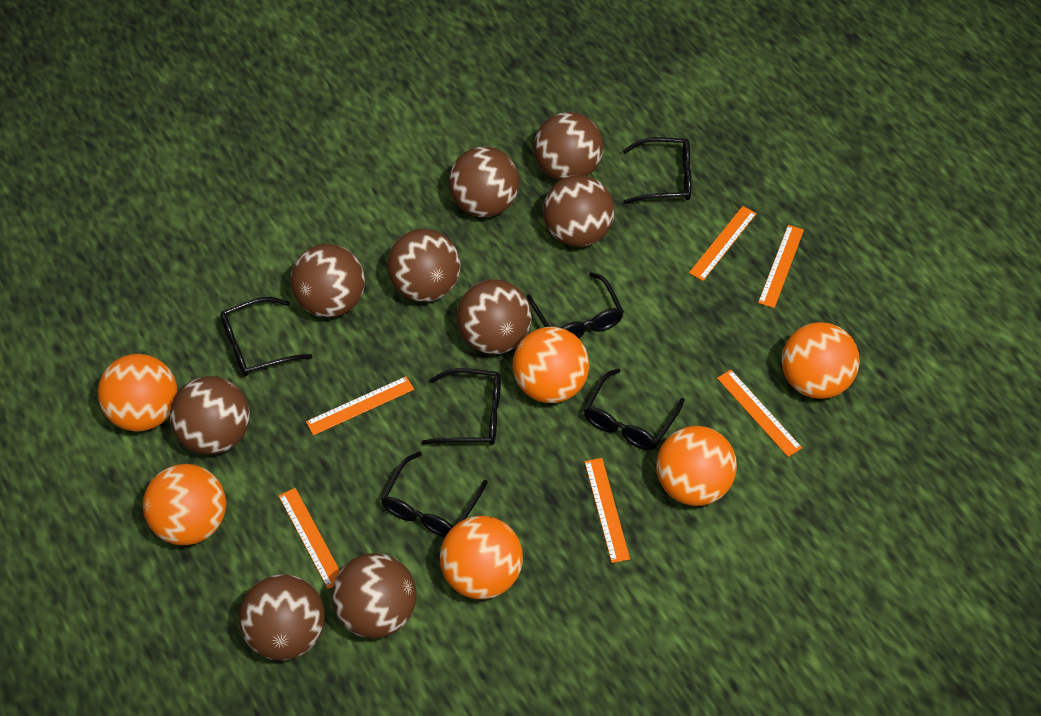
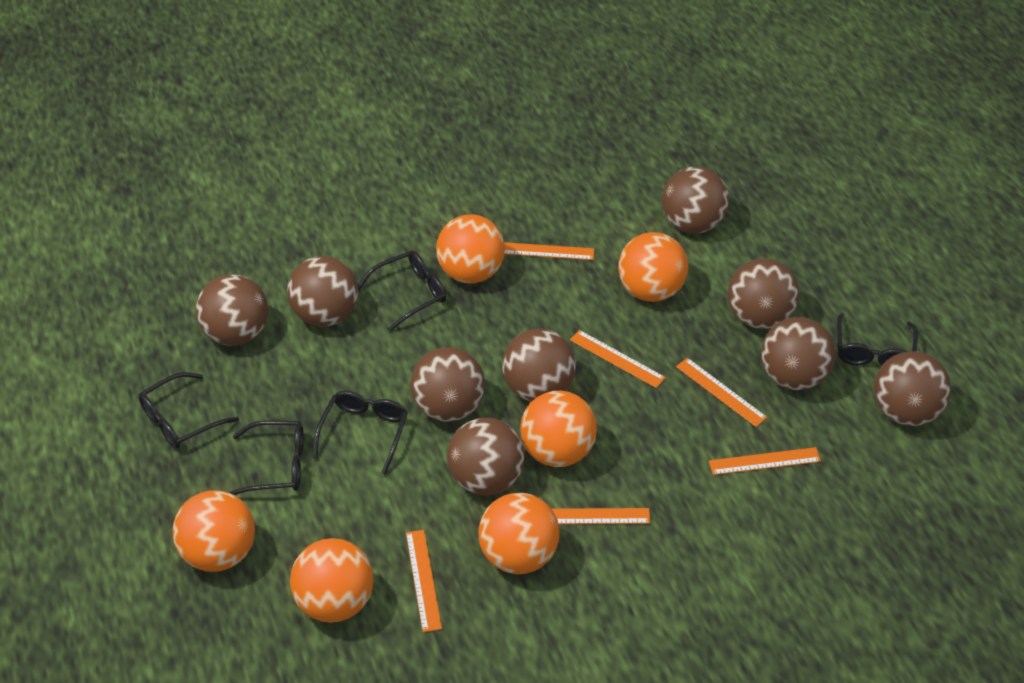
black glasses: [220,297,312,376] [381,452,488,537] [421,368,501,445] [527,272,624,338] [584,368,685,450] [622,137,692,204] = 6 -> [138,372,239,449] [228,420,304,495] [313,391,408,475] [358,250,446,332] [837,312,918,366] = 5

